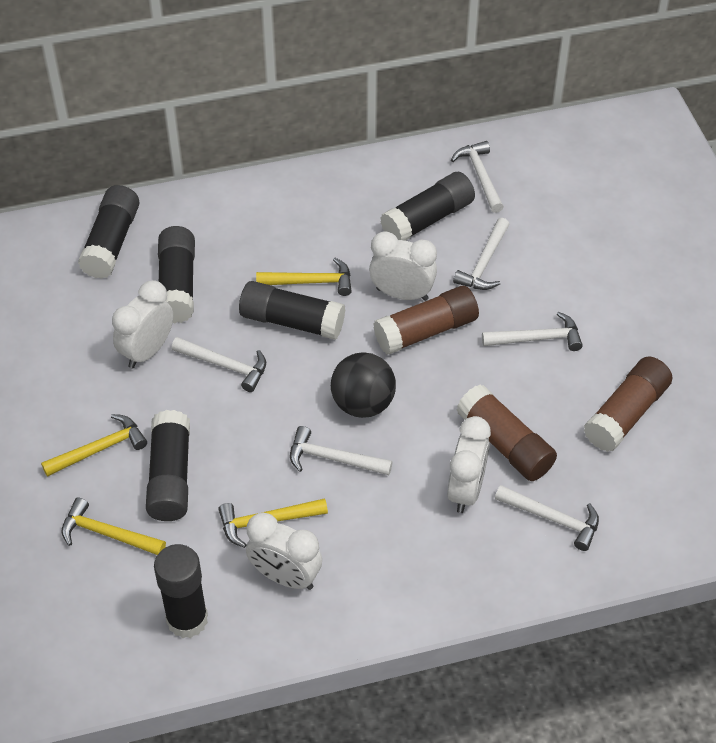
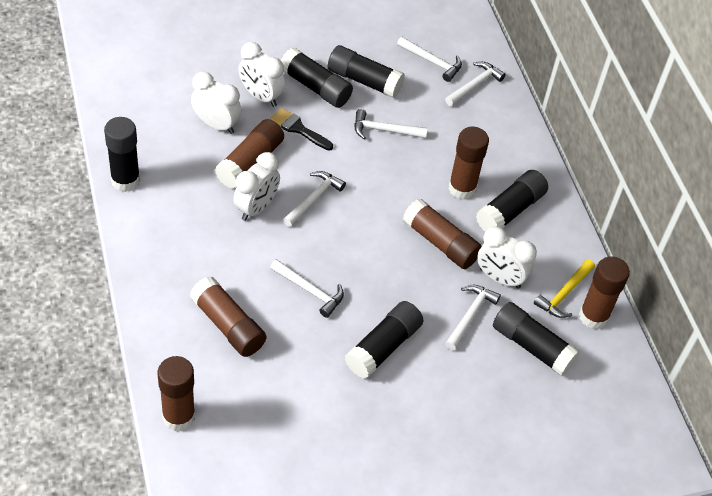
black ball: [331,353,396,418] = 1 -> none = 0
black brush: none = 0 -> [270,108,333,151] = 1
brown glue stick: [373,286,479,354] [456,385,557,481] [583,357,672,452] = 3 -> [158,356,195,431] [190,276,266,357] [215,119,284,188] [403,198,482,269] [449,127,489,200] [579,256,630,329] = 6
yellow hammer: [41,414,147,477] [61,498,166,555] [218,498,328,548] [256,258,352,296] = 4 -> [534,259,595,318] = 1

